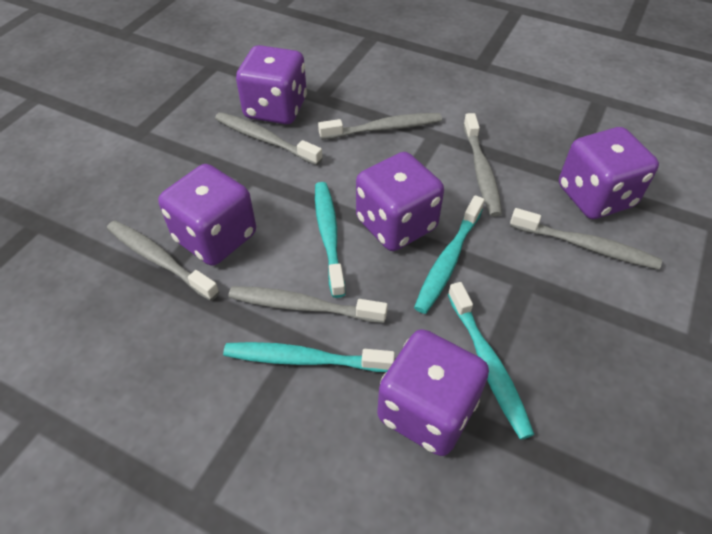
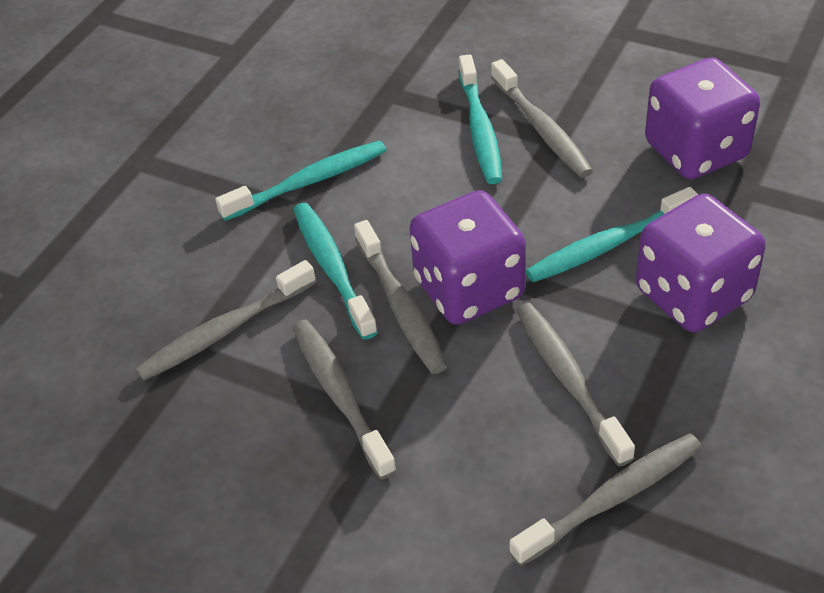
purple dice: [158,164,256,266] [236,45,307,124] [356,152,444,251] [377,329,489,456] [559,127,659,219] = 5 -> [409,190,526,325] [636,194,766,332] [645,58,760,179] = 3

